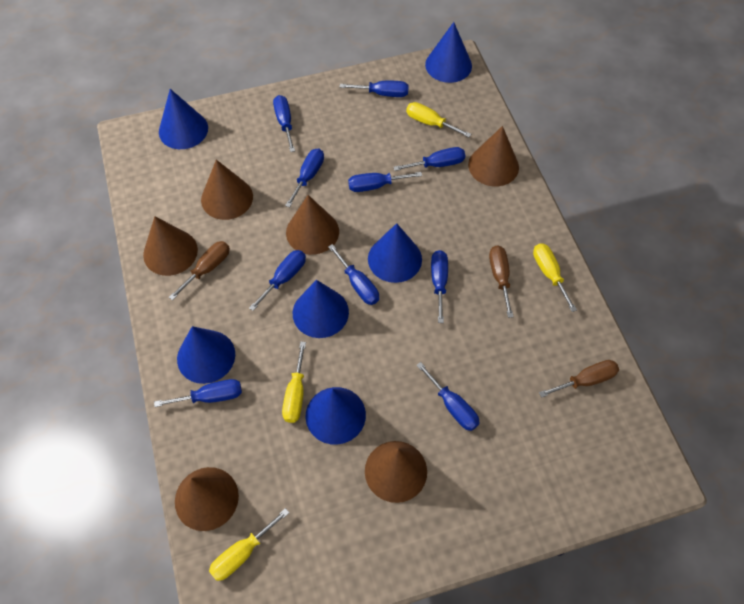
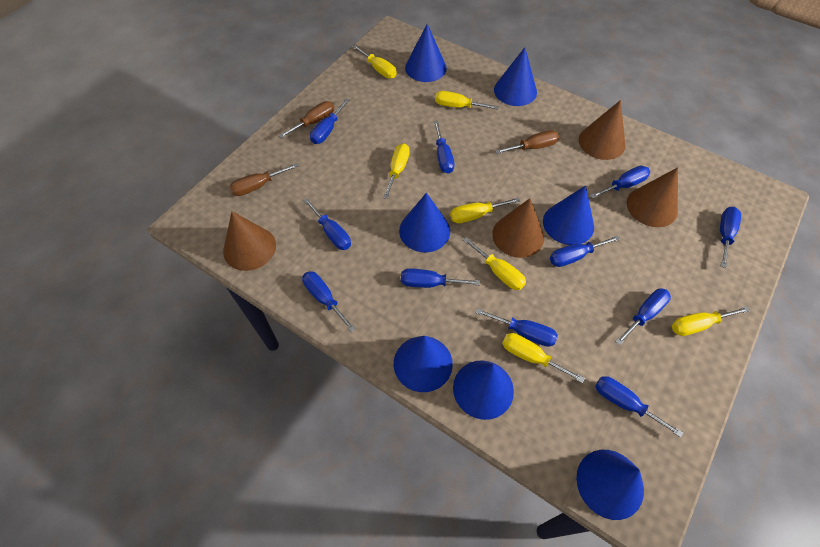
blue cone: [159,89,208,149] [177,326,235,384] [293,280,349,338] [306,387,366,445] [368,223,422,283] [425,22,472,83] = 6 -> [394,336,453,392] [399,193,450,252] [405,24,447,82] [453,360,514,420] [494,47,537,106] [543,185,594,245] [576,450,644,520] = 7
blue screwdriver: [154,379,242,407] [249,250,306,311] [273,95,295,152] [285,149,324,208] [328,244,379,305] [340,81,409,97] [348,172,422,192] [393,147,465,171] [416,362,480,431] [431,250,448,323] = 10 -> [302,271,356,332] [303,198,351,250] [310,99,349,144] [401,268,480,288] [434,121,454,174] [476,308,558,347] [550,235,620,267] [590,166,650,199] [595,376,683,438] [615,288,671,345] [720,207,741,268] = 11
brown cone: [143,216,198,276] [175,467,239,531] [201,160,253,220] [286,195,339,255] [365,441,427,503] [468,126,519,186] = 6 -> [223,211,276,271] [492,198,544,258] [579,100,625,160] [627,167,678,227] = 4
yellow screwdriver: [209,508,289,581] [282,342,306,423] [406,102,471,137] [533,243,577,312] = 4 -> [353,45,397,78] [383,144,410,199] [435,91,499,110] [450,197,520,223] [463,237,526,290] [502,333,585,383] [672,306,750,336] = 7

